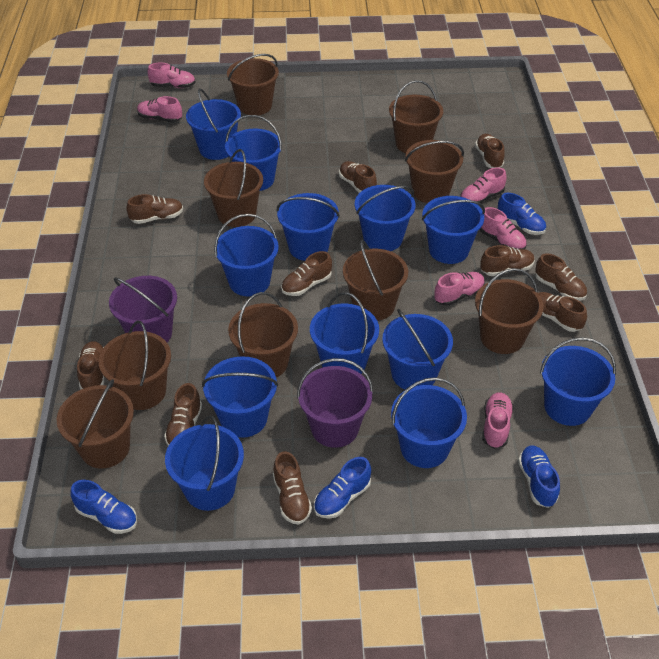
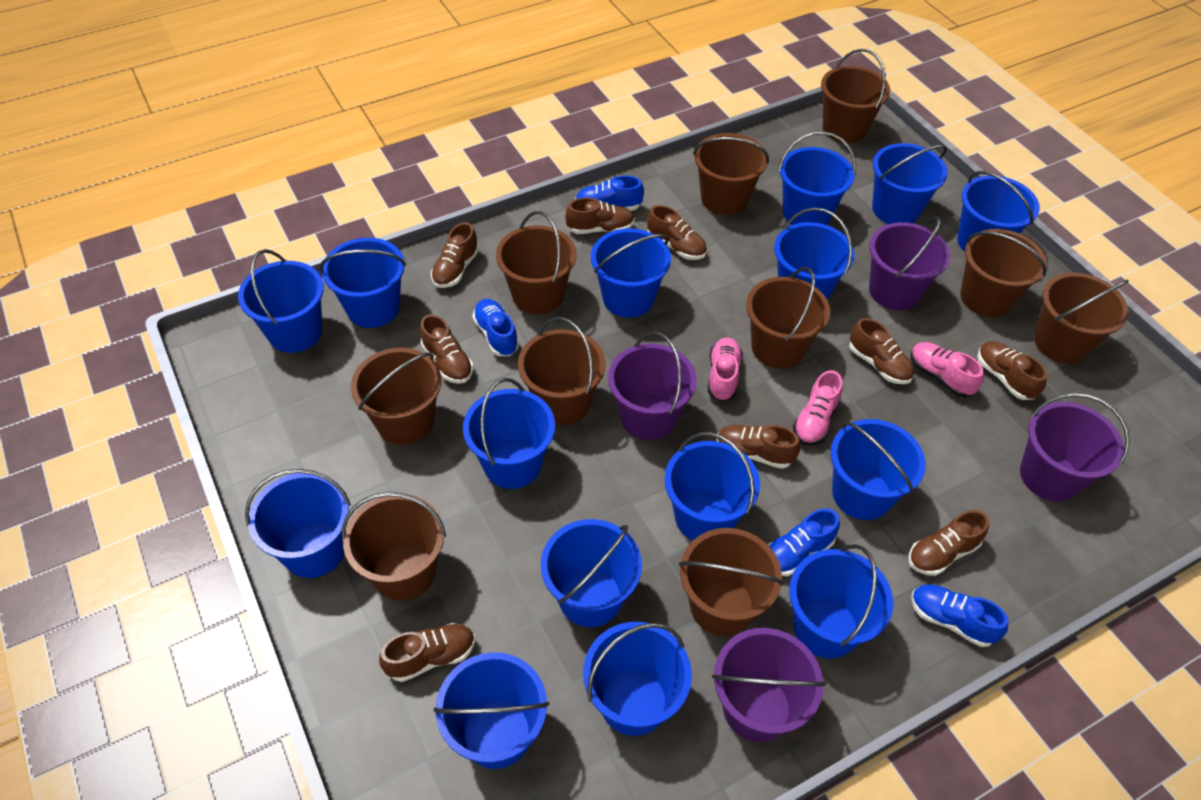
blue bucket: [165,415,244,511] [186,88,241,160] [202,356,278,438] [214,214,279,296] [225,115,282,191] [277,193,340,261] [310,292,379,374] [355,185,415,251] [382,309,453,390] [391,377,467,468] [422,196,485,264] [540,337,616,426] = 12 -> [238,249,324,353] [245,469,351,578] [320,238,406,328] [434,652,549,769] [463,378,555,489] [541,519,642,627] [583,622,692,736] [591,229,671,318] [665,432,760,540] [774,208,855,300] [778,131,856,225] [789,544,893,659] [831,419,926,520] [872,143,948,224] [957,171,1040,252] = 15
brown bucket: [57,379,134,469] [99,320,171,410] [204,149,263,227] [227,54,279,115] [228,292,298,378] [343,239,408,321] [389,80,443,153] [405,140,464,203] [475,268,544,354] = 9 -> [342,492,446,601] [351,348,441,445] [496,211,576,314] [518,317,606,425] [679,528,783,636] [693,133,769,215] [746,267,830,369] [821,49,890,143] [960,229,1047,317] [1034,273,1129,364] = 10
brown shoe: [77,341,104,389] [127,194,183,224] [164,383,202,446] [273,451,312,524] [281,251,332,296] [339,161,377,193] [475,134,505,168] [480,245,535,276] [536,253,587,301] [538,292,587,332] = 10 -> [379,623,475,682] [420,314,474,384] [431,222,479,288] [565,198,635,234] [647,205,707,260] [716,425,800,469] [849,318,914,384] [908,510,989,576] [977,341,1047,400] = 9
pink shoe: [137,96,182,123] [147,62,196,88] [434,272,485,306] [460,167,507,203] [479,207,526,249] [482,392,514,449] = 6 -> [708,338,743,401] [793,370,842,446] [911,342,984,397] = 3
purple bucket: [109,276,177,342] [297,358,373,448] = 2 -> [608,332,697,440] [712,628,826,742] [869,216,950,310] [1020,393,1130,501] = 4

